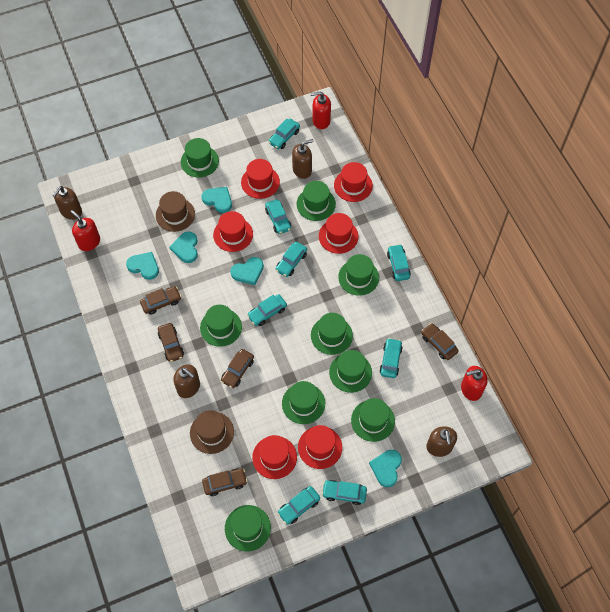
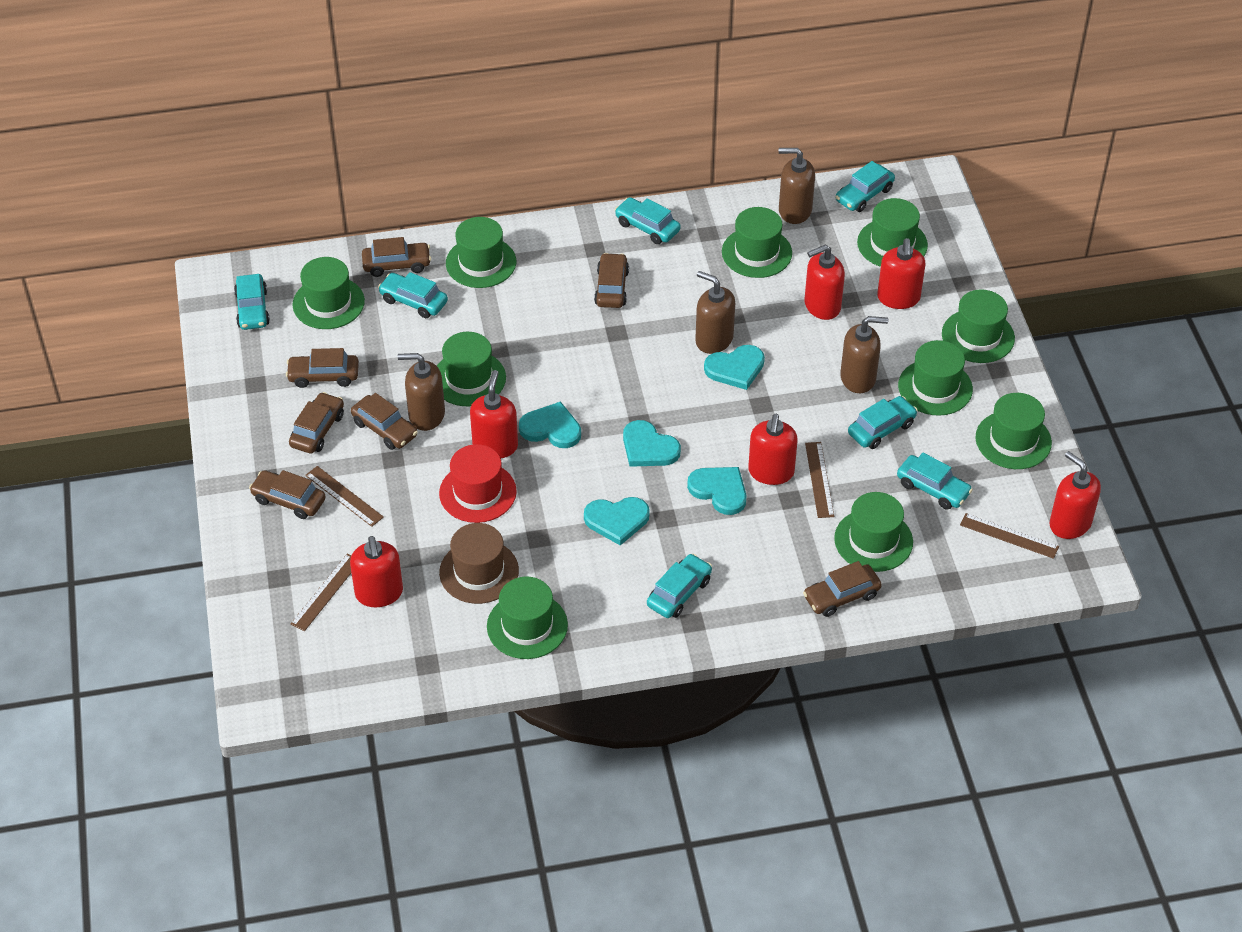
brown car: [140,286,181,315] [158,323,184,362] [202,468,248,496] [221,349,254,388] [421,323,458,360] = 5 -> [249,470,326,519] [286,348,359,388] [289,392,344,454] [351,393,418,450] [362,237,431,277] [594,253,629,308] [803,561,882,617] = 7
brown hat: [156,191,195,232] [190,410,234,454] = 2 -> [439,523,519,604] = 1
brown ruler: none = 0 -> [290,554,351,631] [305,466,384,527] [805,442,834,518] [960,513,1059,559] = 4
green hat: [181,138,219,178] [200,305,242,347] [225,505,271,552] [282,381,325,424] [297,181,336,221] [311,313,353,355] [329,350,372,393] [338,254,379,296] [351,398,395,442] = 9 -> [292,257,365,329] [437,332,506,406] [446,217,516,288] [487,577,568,659] [722,207,792,278] [834,492,913,572] [857,198,928,267] [898,340,973,416] [942,290,1015,363] [975,393,1052,469] = 10
red hat: [213,211,253,252] [241,159,280,199] [252,435,297,479] [298,425,342,469] [319,213,359,254] [334,162,373,202] = 6 -> [439,444,517,523] = 1
red soap dispenser: [71,210,100,251] [310,91,331,129] [461,366,487,401] = 3 -> [350,536,403,607] [470,370,518,458] [748,414,798,485] [805,244,845,320] [877,238,926,309] [1049,451,1101,539] = 6
turquoise car: [247,294,287,326] [265,199,291,234] [269,119,300,149] [276,242,307,277] [277,486,320,525] [322,480,367,505] [379,338,403,378] [387,244,411,281] = 8 -> [234,274,270,330] [378,272,448,318] [615,197,681,244] [647,554,712,618] [835,161,895,212] [848,396,918,449] [897,453,973,510] = 7

